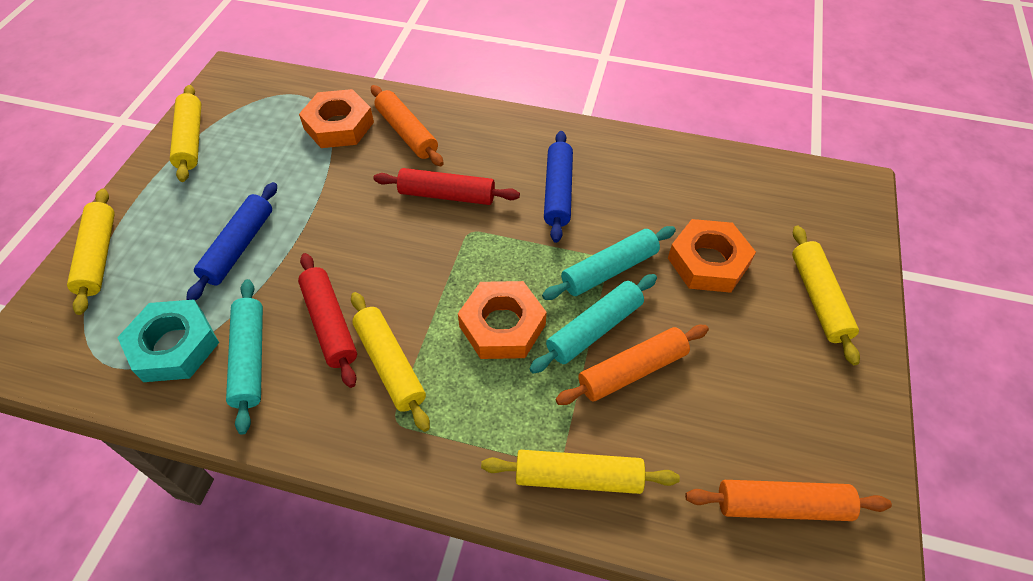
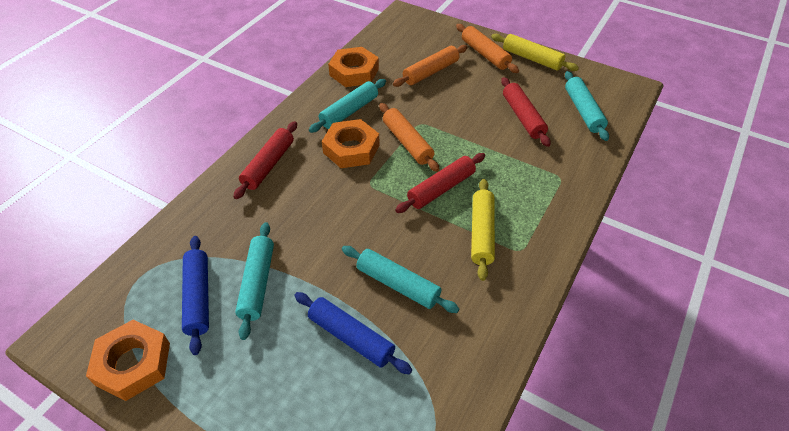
red rolling pin: [298,253,357,388] [373,168,520,205] = 2 -> [233,121,297,199] [395,153,485,213] [501,77,551,147] = 3
turquoise nut: [117,300,219,382] = 1 -> none = 0
turquoise rolling pin: [226,279,263,435] [529,274,657,374] [542,226,676,300] = 3 -> [235,222,274,340] [309,79,386,133] [342,246,459,313] [565,71,609,141] = 4
yellow rolling pin: [67,189,115,315] [170,85,201,182] [351,292,430,432] [481,450,680,494] [792,226,860,365] = 5 -> [471,179,495,281] [491,34,579,71] = 2

